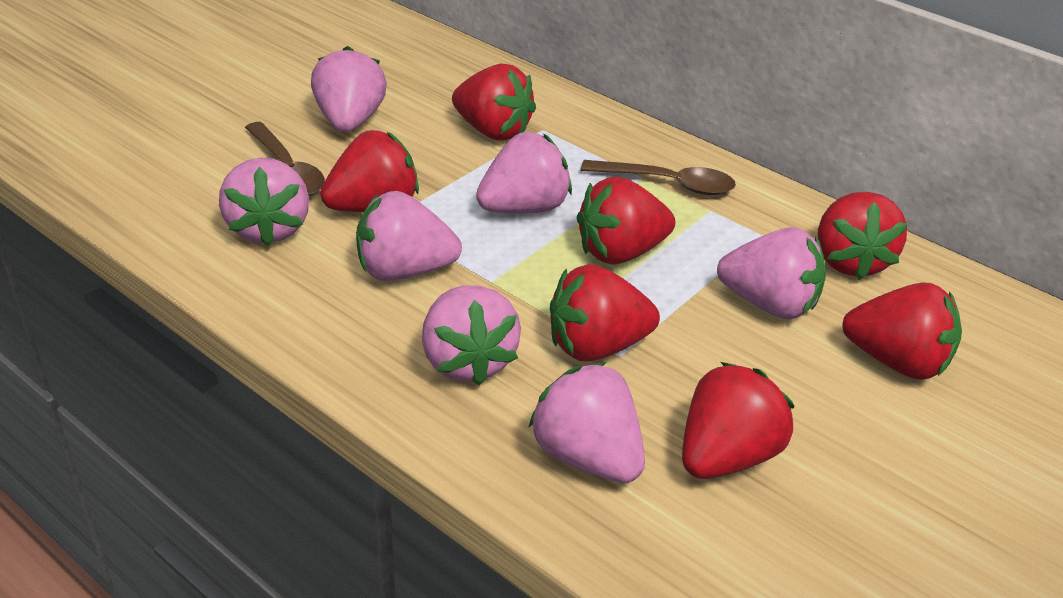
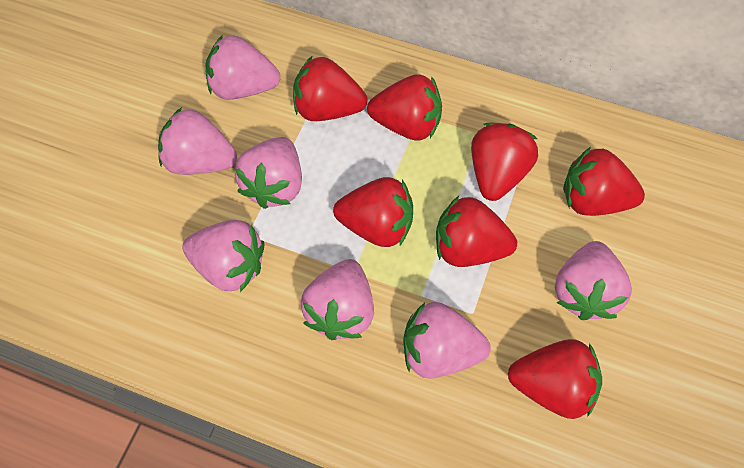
brown spoon: [245,122,325,196] [581,160,736,195] = 2 -> none = 0

